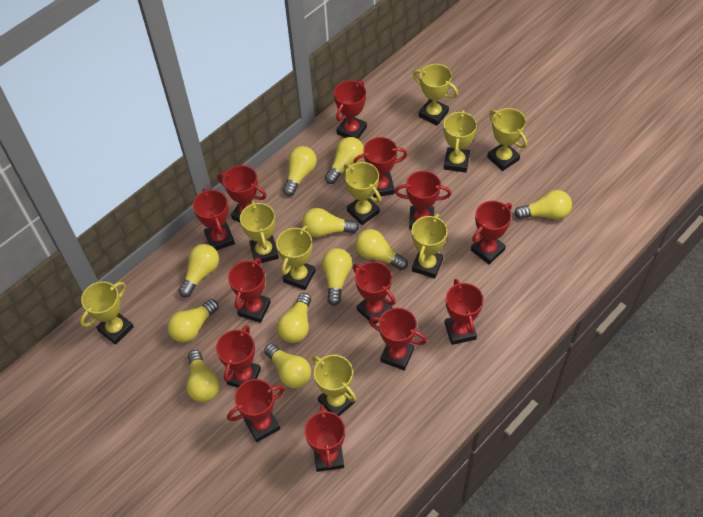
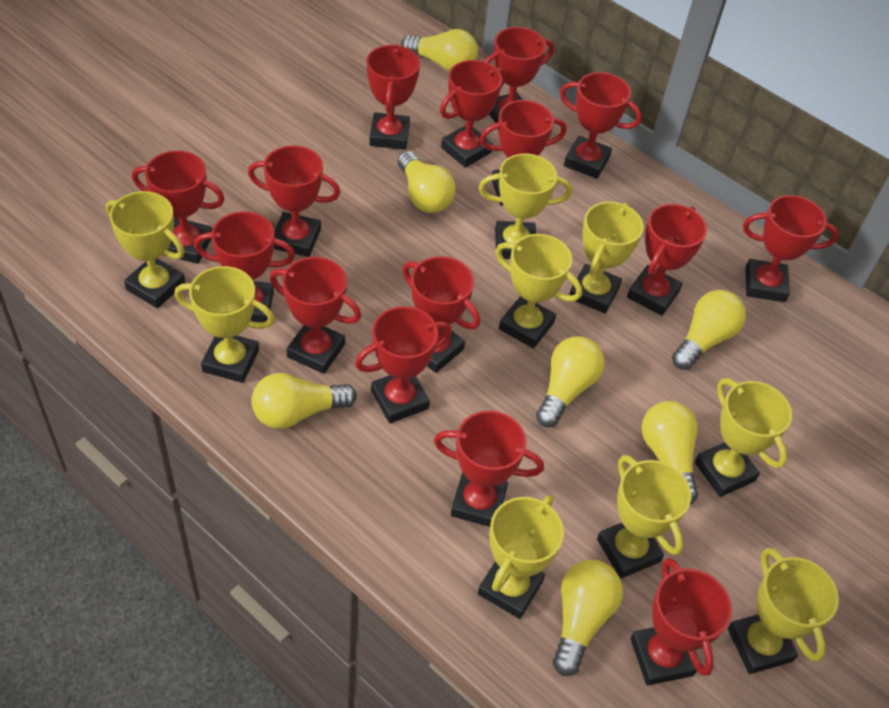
red trophy: [193,189,235,250] [216,325,261,388] [217,165,267,222] [227,379,285,442] [228,258,271,323] [305,405,345,472] [334,80,367,139] [353,137,408,198] [353,262,396,325] [369,308,427,370] [395,171,451,230] [445,279,484,345] [471,201,512,264] = 13 -> [132,151,225,264] [194,211,295,322] [248,146,340,257] [270,257,361,374] [355,306,452,423] [367,44,420,150] [402,256,480,373] [434,411,544,527] [440,60,506,168] [480,100,567,206] [484,27,554,123] [560,72,642,179] [627,204,707,316] [631,558,732,685] [743,195,839,302] = 15
yellow light bulb: [167,299,219,343] [179,244,219,297] [186,350,219,402] [264,343,311,388] [277,293,311,343] [283,146,317,196] [302,208,359,238] [322,248,352,306] [325,137,364,184] [355,229,408,270] [514,190,572,220] = 11 -> [251,373,357,429] [398,151,456,213] [401,29,478,71] [536,336,604,427] [553,560,623,676] [642,401,698,505] [672,290,746,370] = 7

